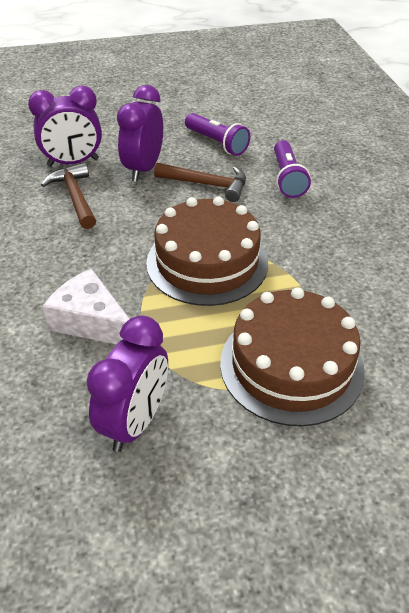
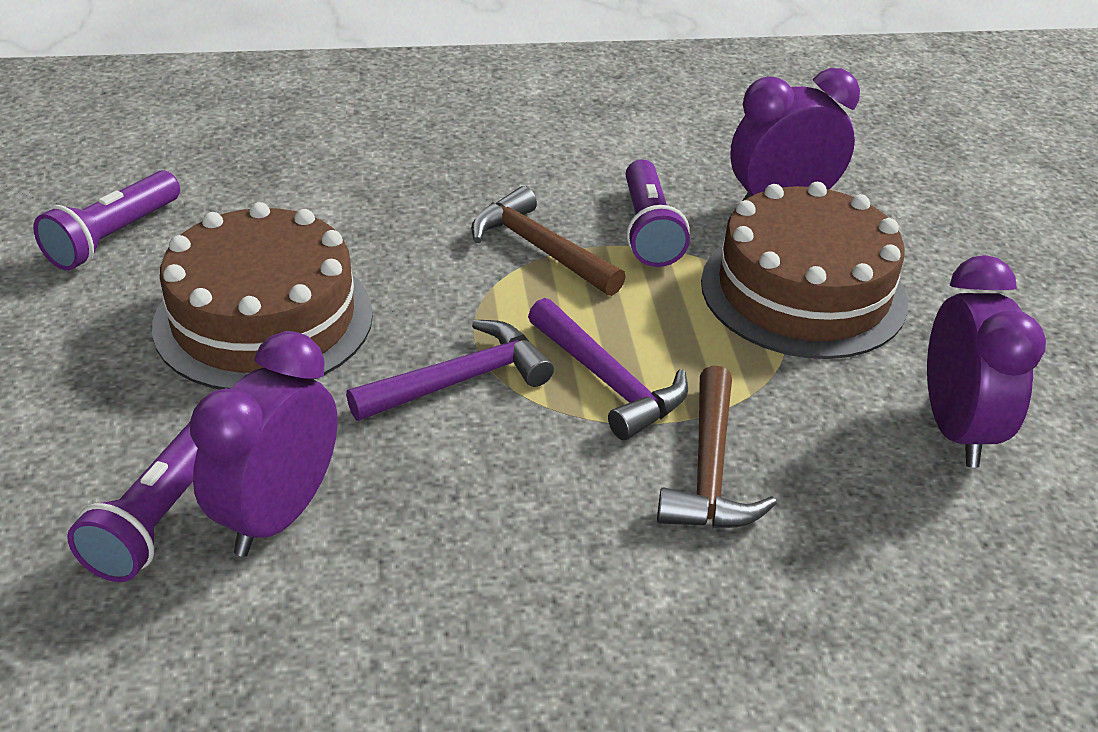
purple flashlight: [185,113,250,156] [274,140,311,198] = 2 -> [33,171,180,270] [67,422,198,582] [626,159,690,267] = 3
purple hammer: none = 0 -> [346,320,554,421] [528,298,688,440] = 2
white cheese: [42,268,129,345] = 1 -> none = 0

